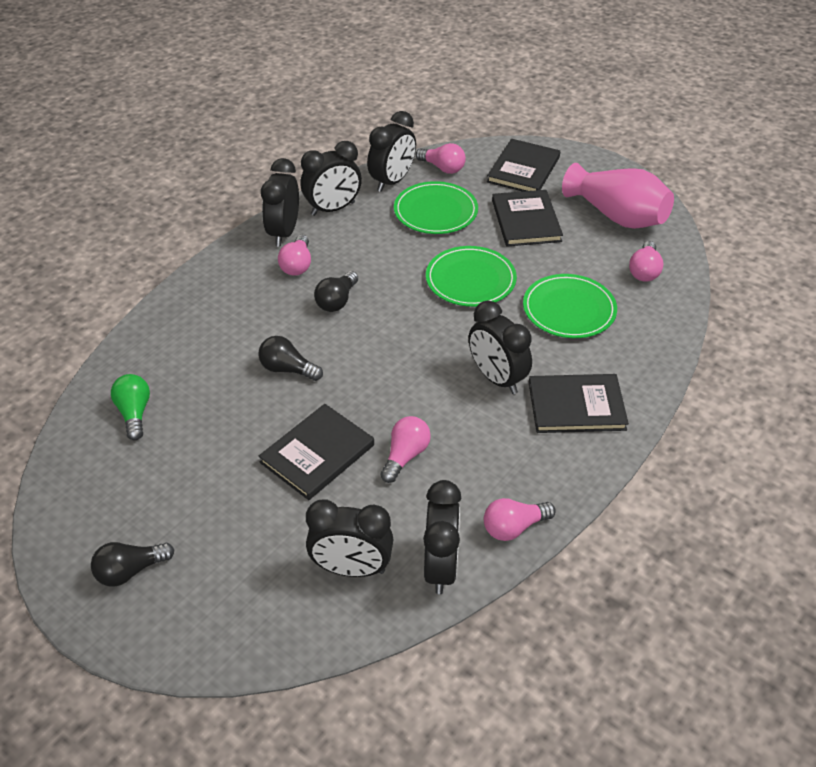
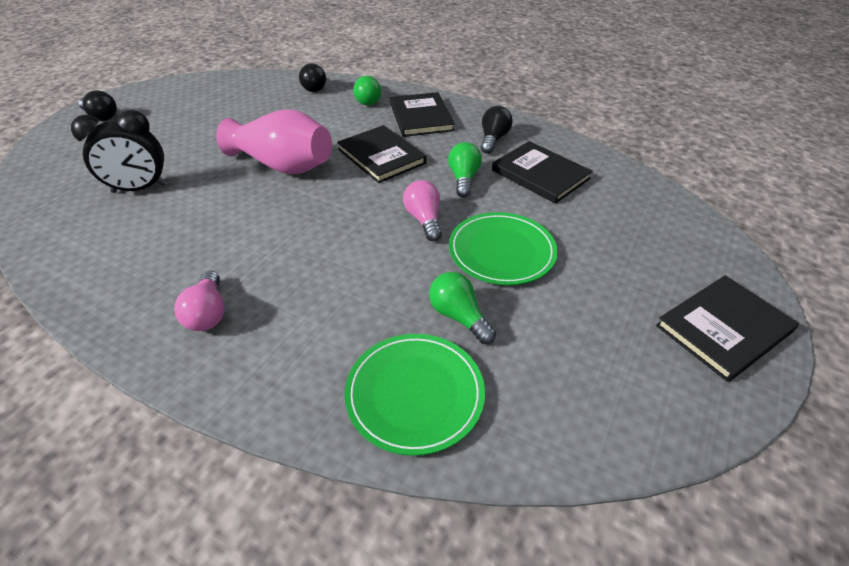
black clock: [261,158,299,246] [301,141,362,216] [306,500,394,577] [367,111,416,192] [423,480,462,594] [469,301,532,394] = 6 -> [71,110,167,193] = 1
green light bulb: [111,374,150,440] = 1 -> [353,76,381,105] [429,272,496,344] [448,142,482,197] = 3
green plate: [394,181,478,234] [426,246,517,307] [523,274,617,338] = 3 -> [345,334,485,456] [449,212,558,285] = 2
pink light bulb: [278,235,311,276] [380,416,431,483] [416,143,466,174] [484,498,556,541] [629,241,663,282] = 5 -> [174,270,225,331] [403,180,442,241] = 2

